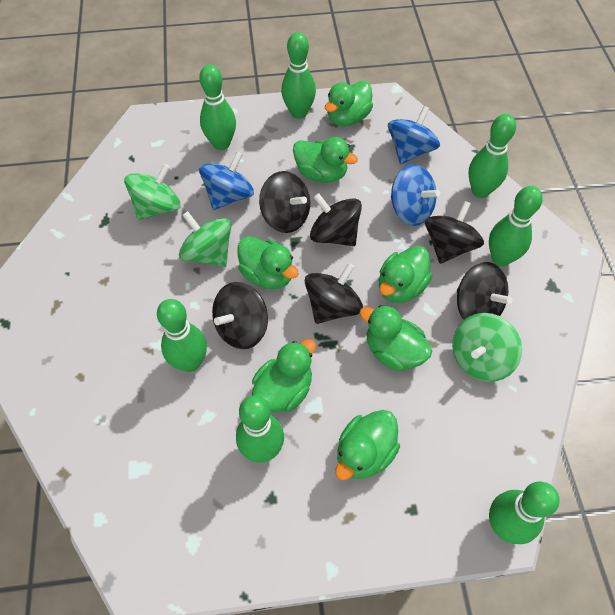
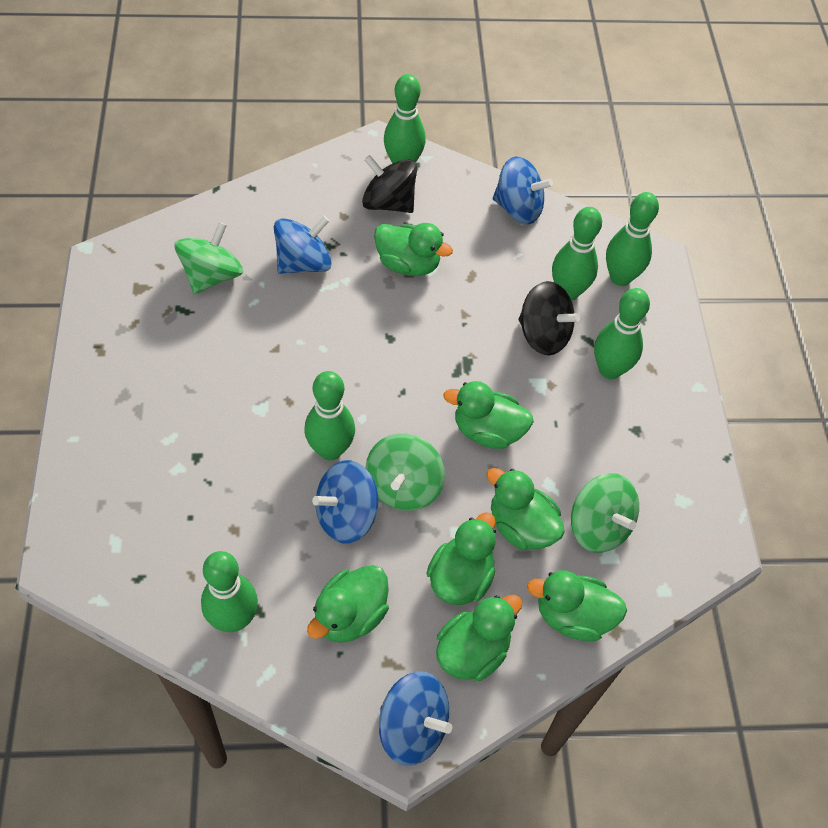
black spinning top: [212,282,268,349] [259,171,310,233] [305,263,363,324] [310,193,362,246] [425,201,484,264] [457,262,512,320] = 6 -> [362,155,417,213] [519,281,580,355] = 2
blue spinning top: [199,152,254,210] [388,106,440,164] [391,164,440,226] = 3 -> [274,215,332,274] [312,460,378,544] [379,671,452,766] [493,156,553,224] = 4
green bowling pin: [157,299,207,372] [199,64,236,150] [236,396,284,463] [281,32,316,119] [469,114,516,198] [489,186,543,266] [489,481,560,544] = 7 -> [201,551,258,632] [304,371,355,460] [384,74,426,164] [552,207,602,301] [594,288,650,379] [606,192,659,286] = 6

